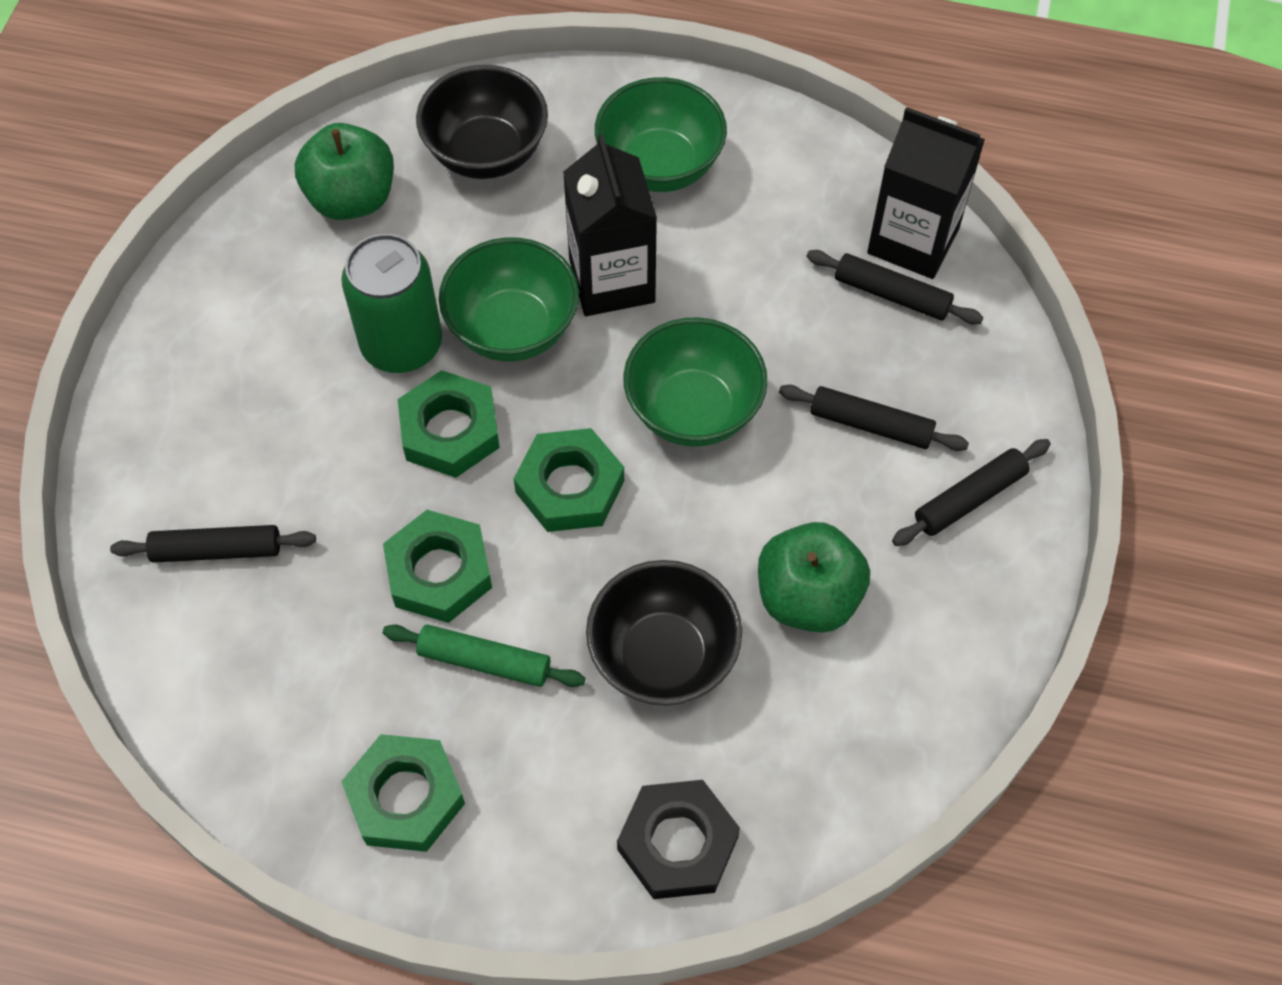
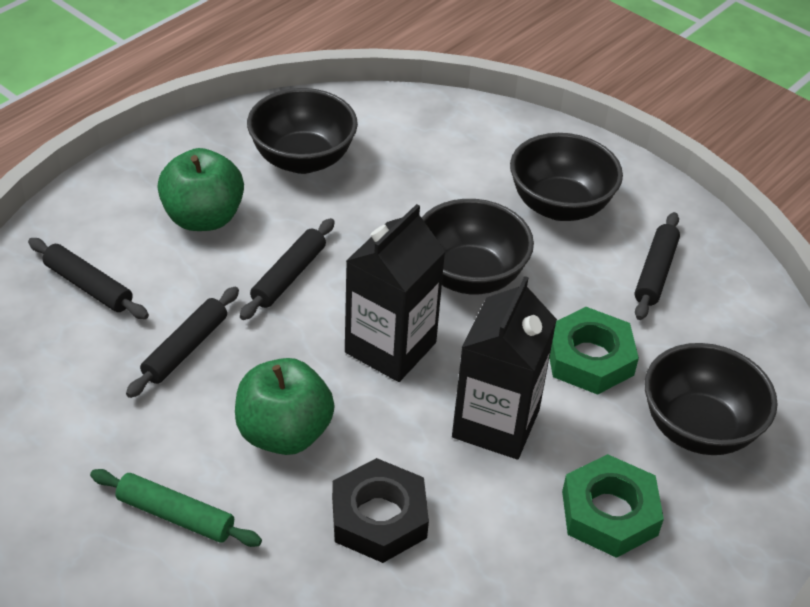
black bowl: [416,65,548,179] [586,560,742,706] = 2 -> [247,88,358,174] [422,199,534,294] [510,133,623,221] [645,343,778,455] = 4
green bowl: [439,237,579,362] [595,77,727,192] [623,317,768,447] = 3 -> none = 0
green can: [341,233,442,373] = 1 -> none = 0
green nut: [341,734,465,852] [383,510,492,623] [398,370,500,478] [514,428,624,532] = 4 -> [549,307,639,395] [562,454,664,558] = 2

